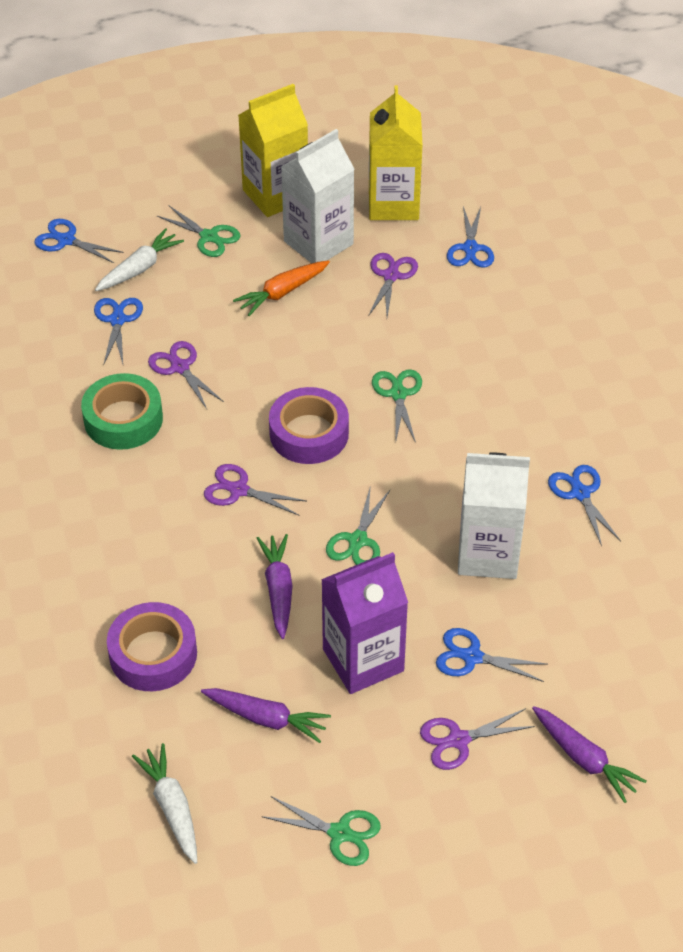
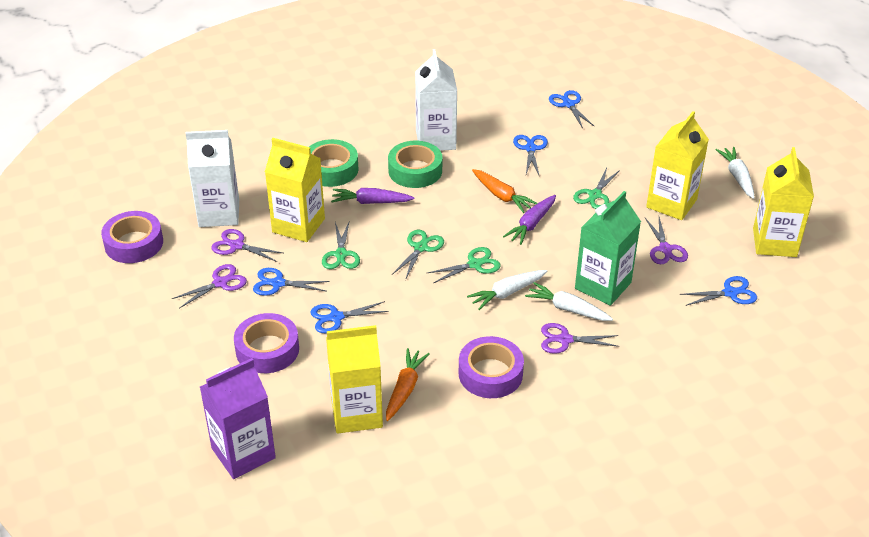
green carton: none = 0 -> [575,191,641,306] = 1
green tape: [81,373,163,450] = 1 -> [309,139,358,187] [388,141,442,188] = 2
orange carrot: [233,260,330,316] = 1 -> [386,348,430,421] [472,169,538,213] = 2
purple carrot: [201,688,331,743] [257,534,293,639] [532,706,647,803] = 3 -> [331,188,415,204] [503,195,556,245] = 2
purple tape: [107,602,197,691] [269,387,349,464] = 2 -> [101,211,163,263] [234,313,299,373] [459,336,524,398] = 3
white carrot: [95,228,184,291] [132,743,197,864] = 2 -> [467,270,547,310] [525,282,613,321] [716,147,754,199] = 3
yellow carton: [238,84,308,217] [369,86,423,220] = 2 -> [265,138,325,242] [326,325,383,434] [646,111,709,220] [753,147,814,257] = 4

